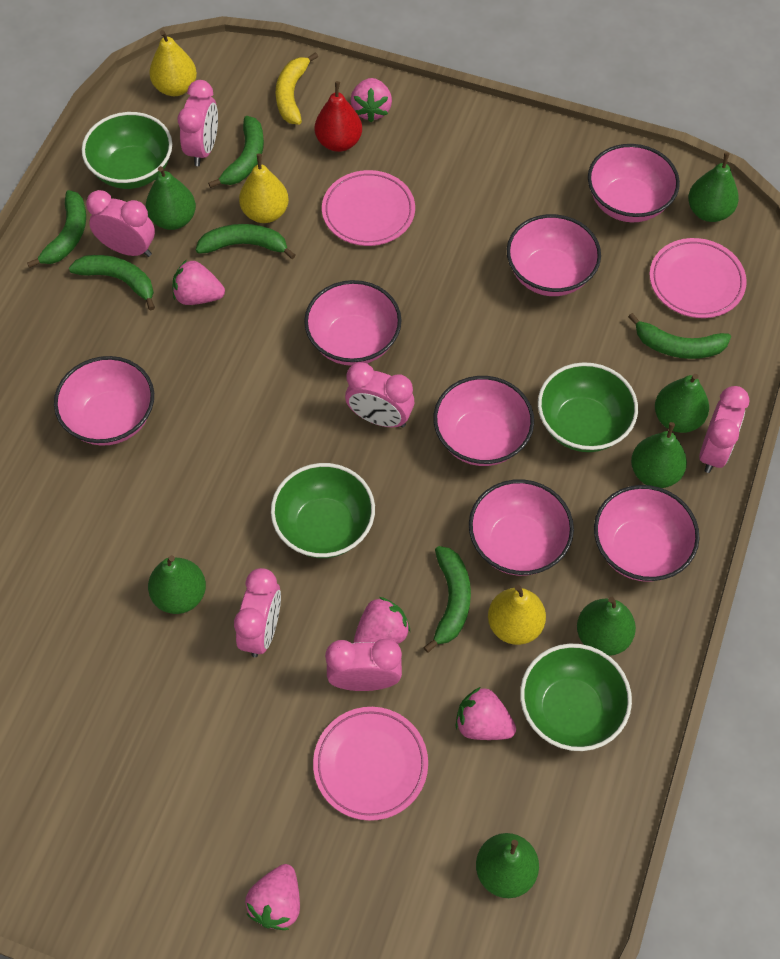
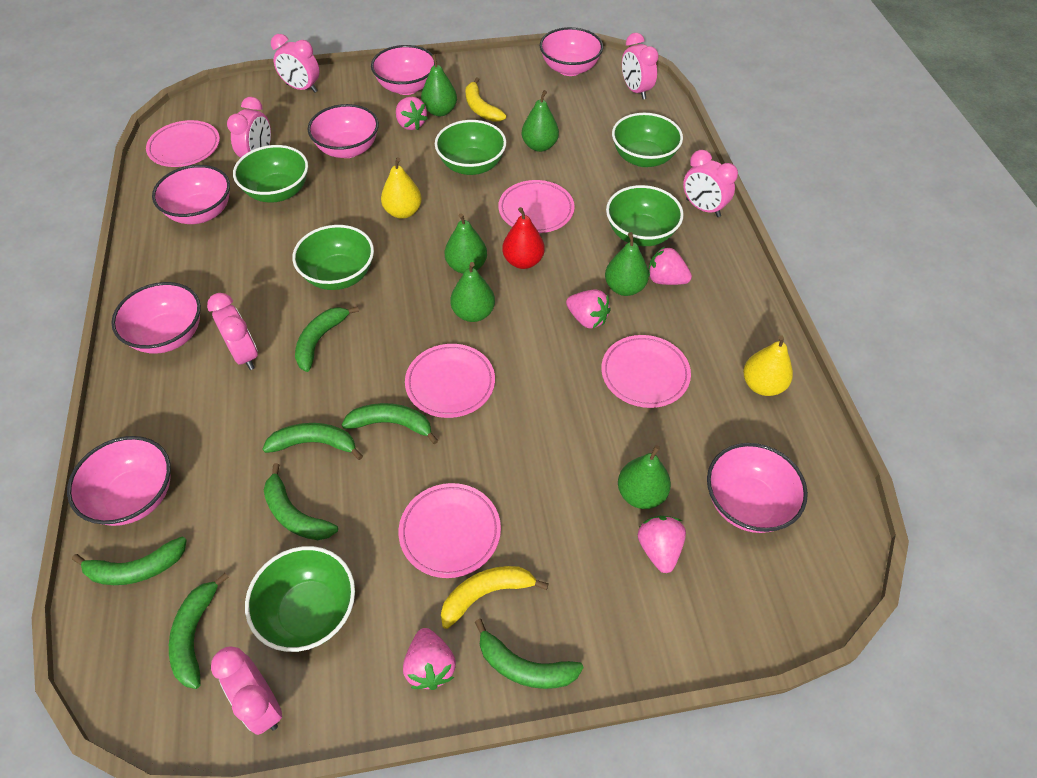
green banana: [27,190,86,268] [69,255,155,311] [196,224,296,259] [208,116,264,188] [423,546,471,653] [628,313,731,359] = 6 -> [72,537,187,585] [169,573,229,689] [263,423,363,460] [264,463,338,540] [295,306,359,372] [342,403,438,444] [475,619,584,689] = 7
green bowl: [82,112,172,189] [271,463,375,558] [520,644,632,751] [538,362,638,452] = 4 -> [233,145,308,203] [245,546,355,652] [292,225,374,290] [435,120,506,175] [606,185,684,246] [612,113,683,167] = 6
green pear: [146,166,196,230] [148,555,206,614] [476,833,539,898] [577,597,636,656] [631,422,687,488] [655,374,709,433] [688,152,739,222] = 7 -> [421,54,457,116] [445,213,487,274] [450,262,495,322] [522,90,559,152] [605,232,649,296] [618,445,671,509] = 6
pink plate: [313,707,428,821] [322,170,415,246] [650,238,747,318] = 3 -> [146,120,220,167] [399,483,501,578] [405,344,495,418] [498,180,575,233] [601,335,691,408] = 5
yellow banana: [276,52,318,125] = 1 -> [441,566,548,629] [466,77,506,122] = 2
yellow pear: [149,30,197,96] [239,154,289,223] [488,585,546,645] = 3 -> [381,157,422,219] [743,335,793,396] = 2

